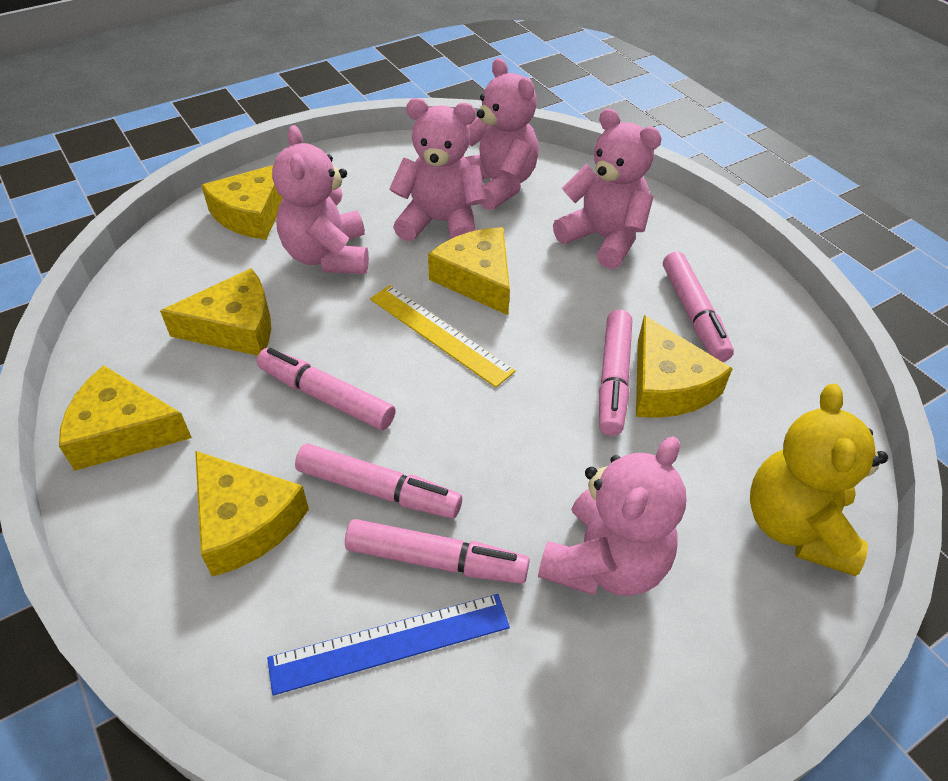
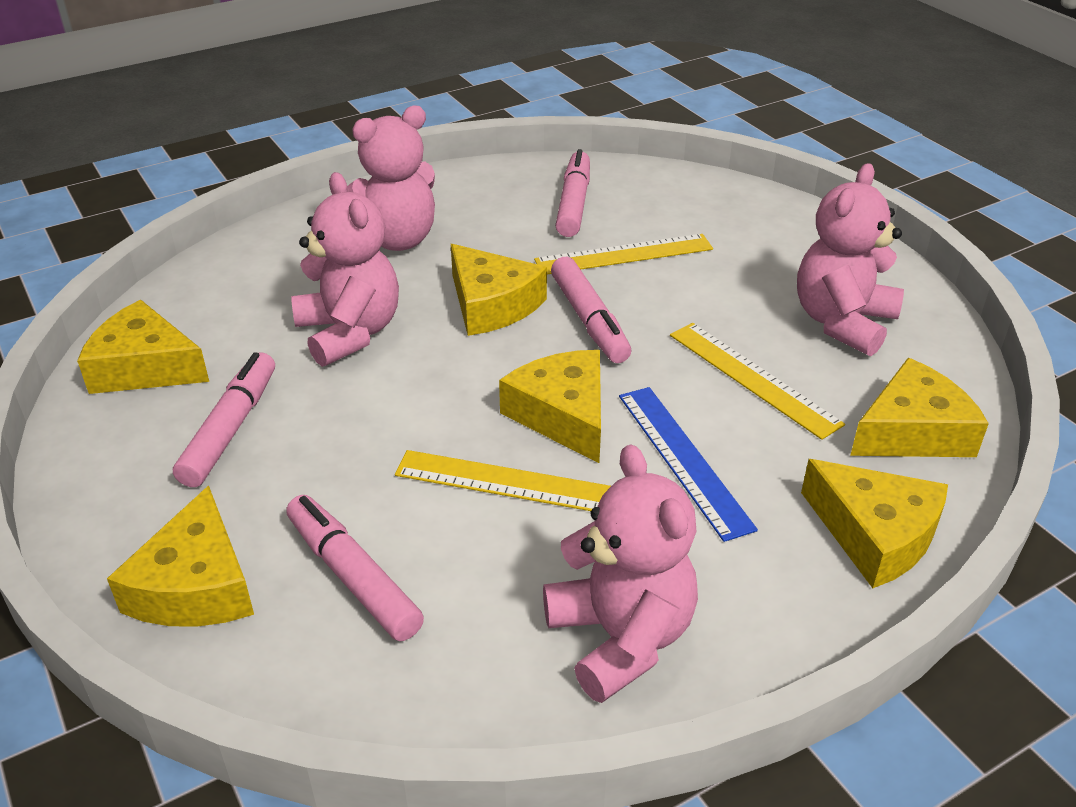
pink marker: [257,348,396,430] [295,443,462,518] [345,519,530,584] [599,310,632,436] [663,252,734,362] = 5 -> [173,352,275,487] [286,495,424,641] [551,257,631,363] [555,149,590,237] = 4
pink teddy bear: [272,125,369,274] [389,98,486,241] [465,58,539,210] [538,436,686,596] [553,108,662,269] = 5 -> [291,172,399,367] [347,106,435,251] [543,444,698,703] [797,163,904,356] = 4
yellow ruler: [370,285,515,388] = 1 -> [395,450,611,511] [534,234,713,274] [670,323,845,440] = 3
yellow teddy bear: [750,384,888,576] = 1 -> none = 0

